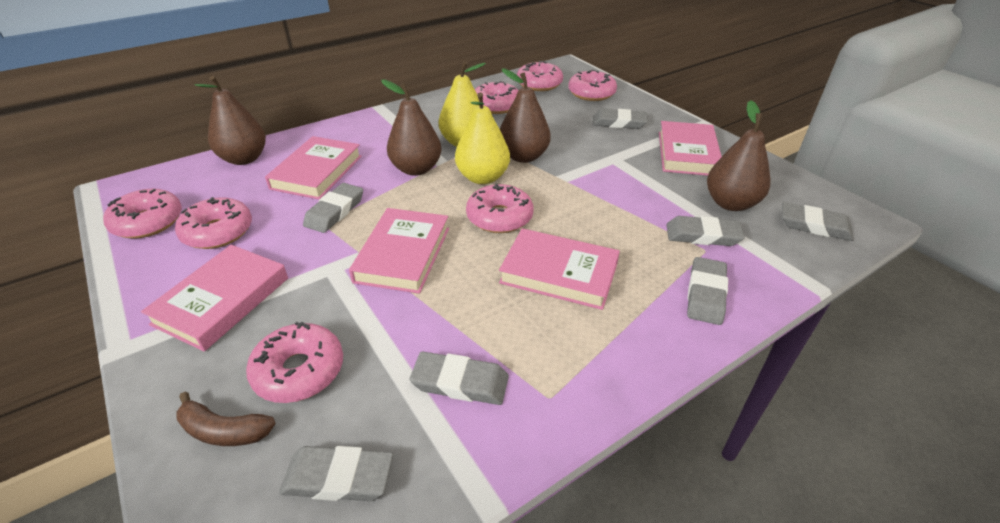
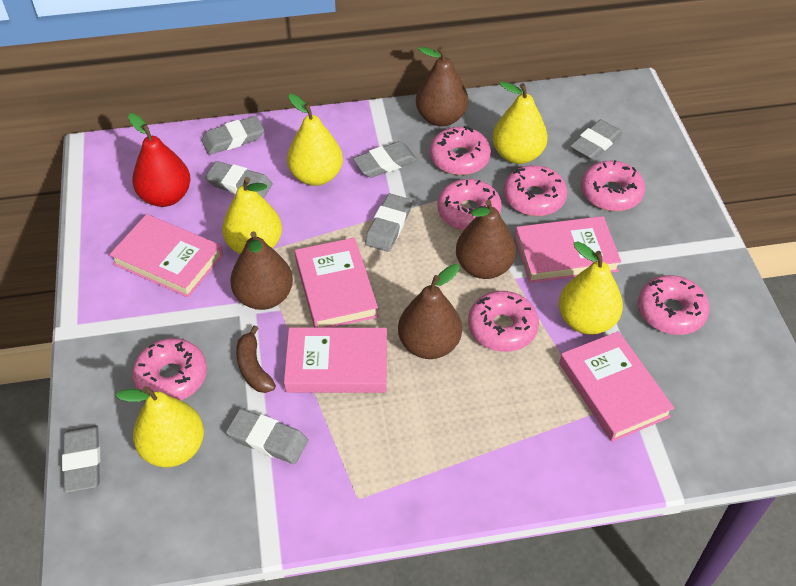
red pear: none = 0 -> [128,113,191,207] = 1
yellow pear: [439,61,486,147] [455,92,510,184] = 2 -> [116,386,204,467] [222,177,282,254] [287,94,343,186] [492,82,548,164] [559,241,623,335] = 5

